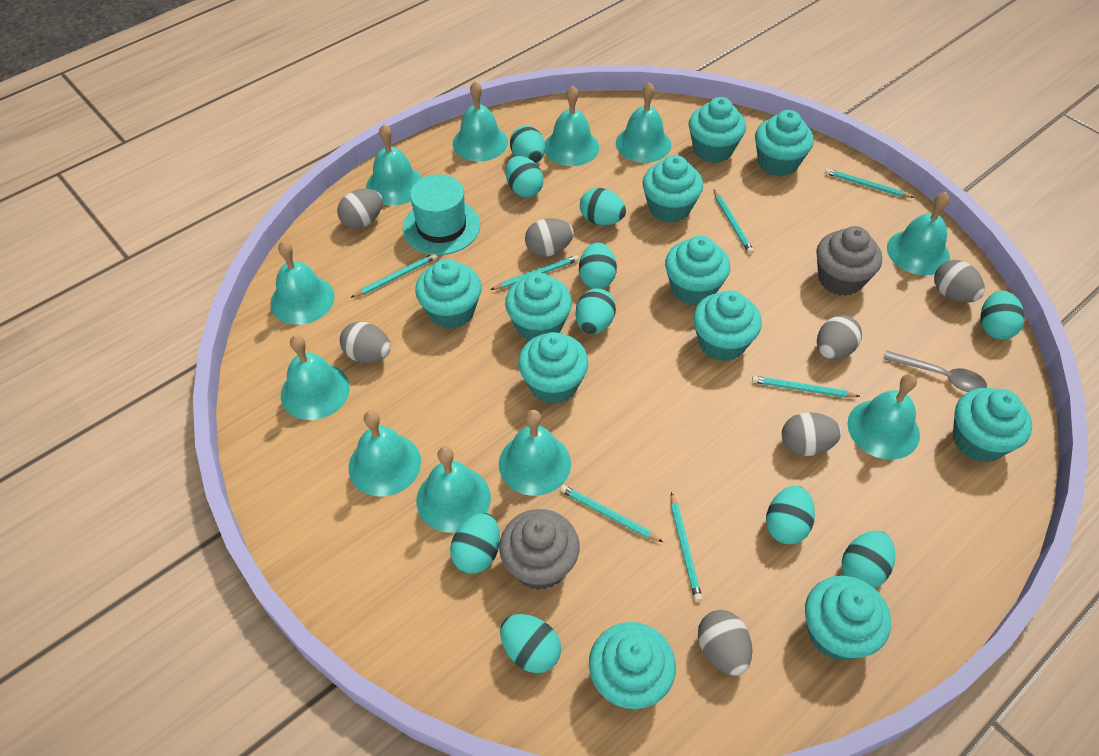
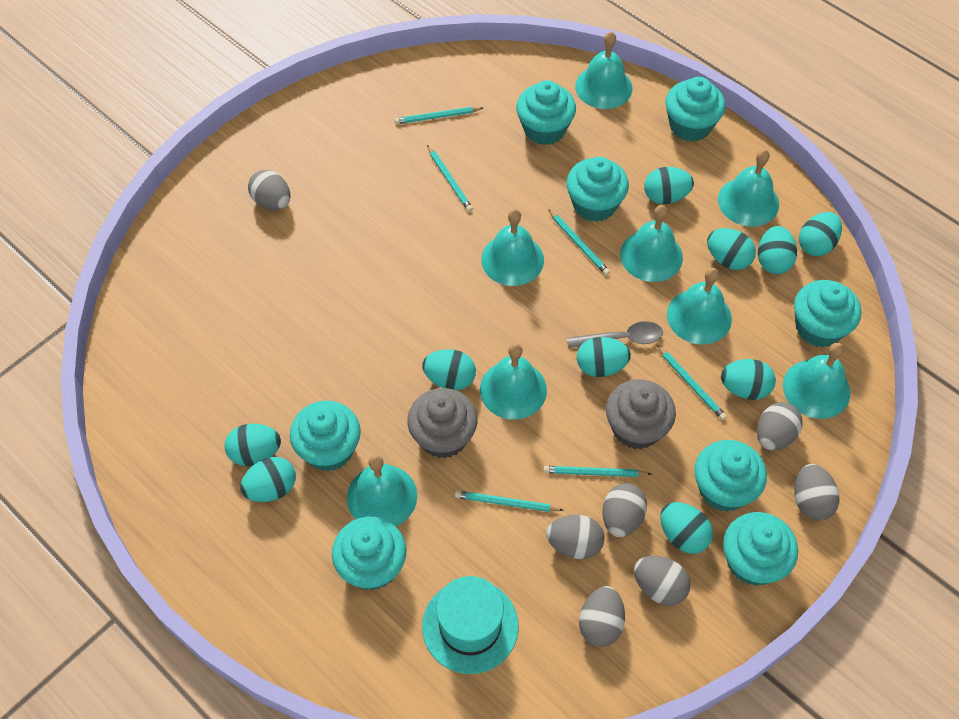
turquoise bell: [270,241,335,325] [281,335,350,420] [349,410,421,497] [366,124,422,206] [417,446,491,533] [453,81,508,162] [499,410,571,496] [545,86,599,166] [616,82,671,163] [847,374,920,460] [887,192,950,275] = 11 -> [347,454,417,526] [480,343,547,420] [481,209,544,286] [575,32,633,109] [620,205,683,282] [667,268,732,345] [718,149,779,226] [783,342,851,419] = 8
turquoise cupcake: [415,259,482,329] [505,273,572,340] [518,332,589,404] [589,622,676,710] [643,155,703,223] [665,236,730,305] [689,97,746,163] [693,290,762,361] [755,110,814,176] [805,576,891,661] [953,388,1032,462] = 11 -> [290,401,361,471] [332,517,406,590] [516,80,576,145] [566,157,629,222] [665,77,725,142] [694,440,767,512] [723,512,798,586] [794,280,861,347] = 8
turquoise pencil: [351,253,437,298] [490,255,579,290] [560,485,663,542] [671,492,702,602] [714,190,754,254] [752,376,860,398] [825,168,914,198] = 7 -> [394,107,483,124] [427,145,473,212] [455,491,563,512] [543,466,651,477] [548,209,610,275] [657,345,727,420] = 6

